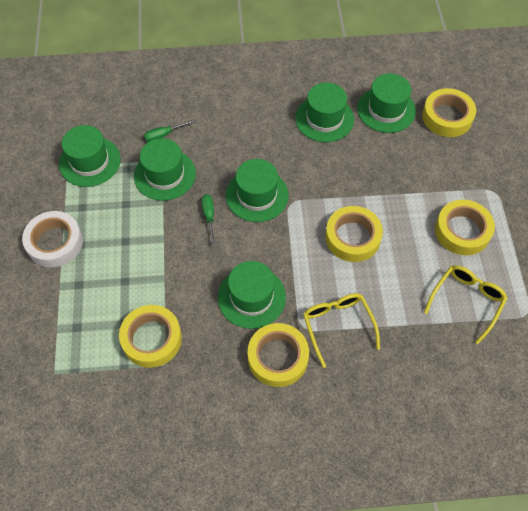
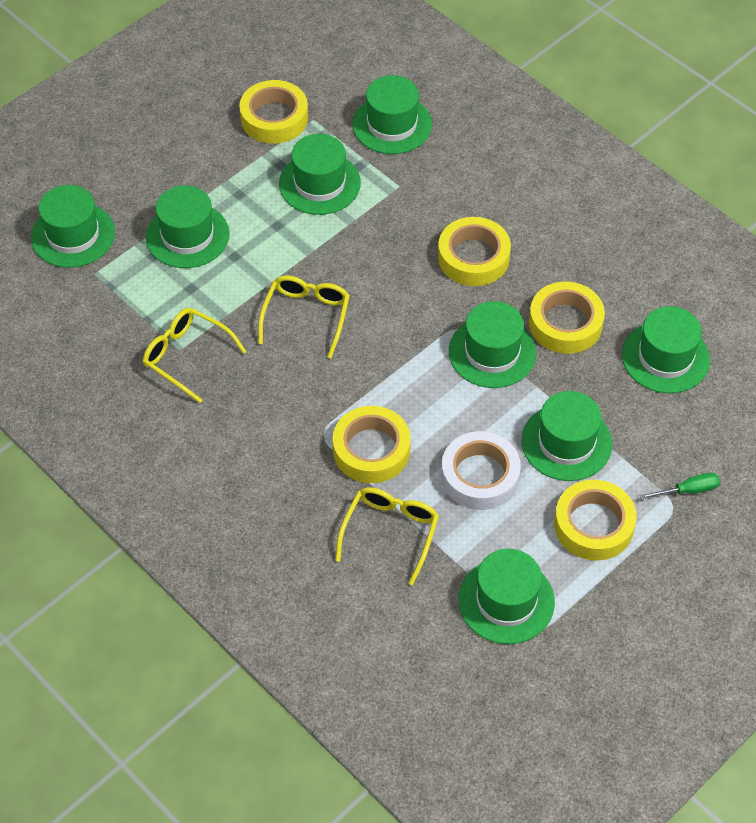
green hat: [59,125,121,187] [134,138,196,201] [218,261,286,329] [226,159,289,222] [295,82,354,142] [357,73,416,133] = 6 -> [31,185,115,268] [146,185,229,268] [279,134,361,215] [352,75,432,154] [449,301,536,388] [458,549,555,644] [521,391,612,481] [622,306,710,393] = 8
green screwdriver: [144,119,195,142] [202,194,215,245] = 2 -> [639,473,720,500] = 1
yellow glasses: [303,293,380,368] [424,265,508,344] = 2 -> [143,308,247,403] [258,275,350,358] [335,487,439,585] = 3

